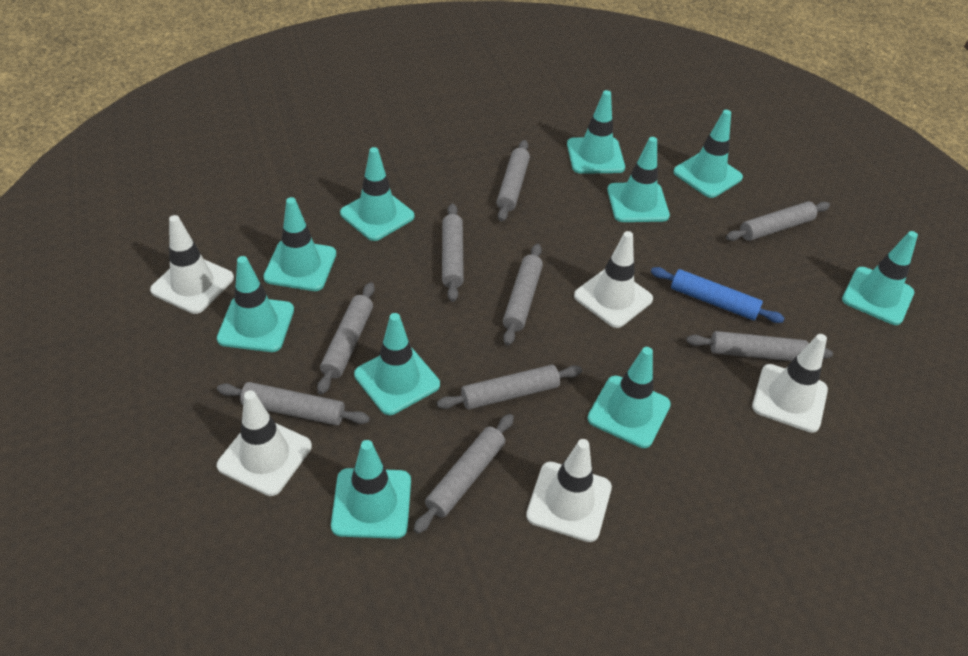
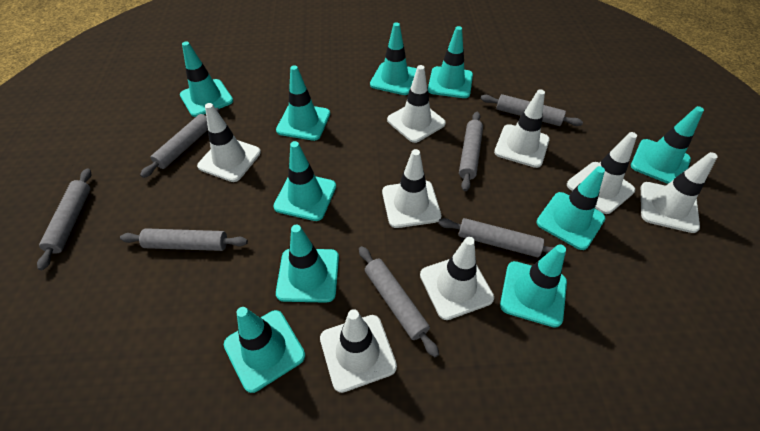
blue rolling pin: [651,267,785,323] = 1 -> none = 0
grey rolling pin: [217,382,370,426] [317,282,375,394] [414,414,514,534] [437,365,582,409] [442,203,464,302] [496,140,530,221] [503,244,543,345] [686,331,833,361] [726,201,830,241] = 9 -> [37,168,91,270] [120,228,248,251] [140,108,220,178] [359,246,439,357] [438,218,566,257] [459,112,483,191] [481,94,583,126] = 7
white traffic cone: [150,215,234,314] [217,390,312,496] [526,439,612,542] [574,231,653,328] [752,334,828,433] = 5 -> [197,103,261,182] [320,309,397,393] [382,149,441,228] [387,65,446,143] [420,237,494,320] [494,89,550,168] [567,132,637,214] [641,152,718,233] = 8

